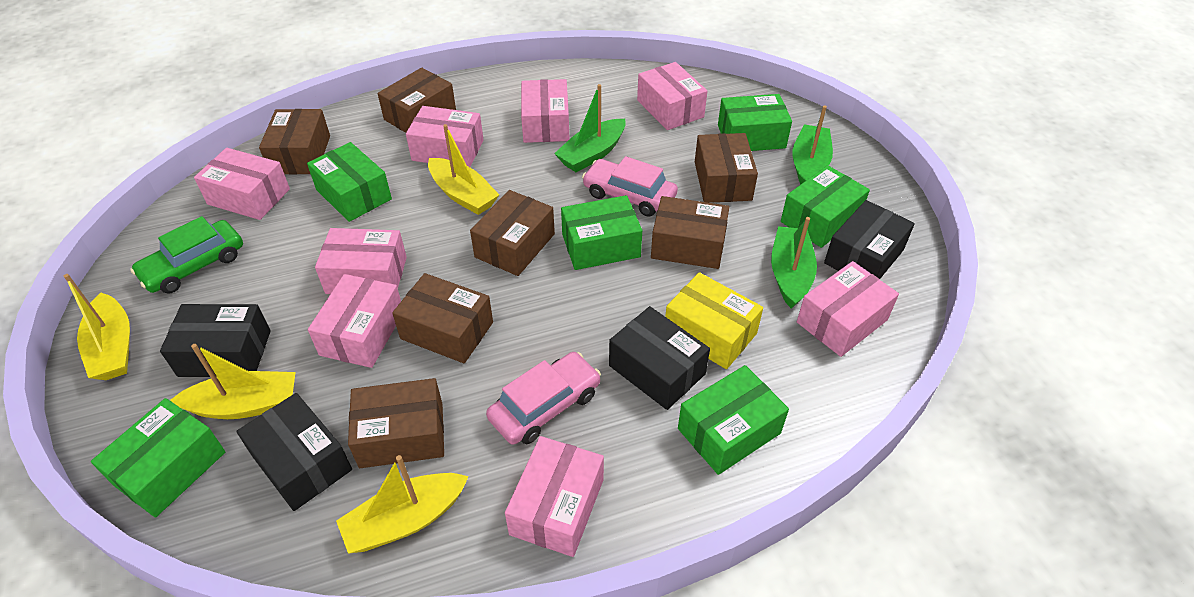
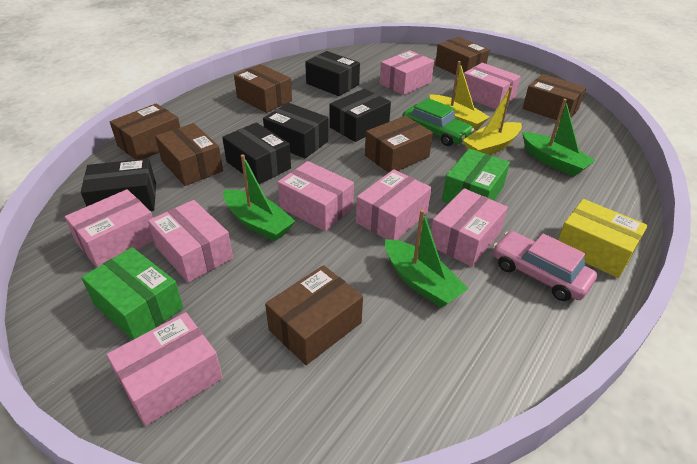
black box: [160,304,271,377] [236,393,352,511] [609,306,710,410] [824,200,915,279] = 4 -> [81,158,156,211] [222,122,291,184] [263,103,328,159] [305,51,360,96] [330,89,391,142] = 5
green box: [91,398,225,517] [307,142,392,222] [561,195,642,270] [678,365,789,475] [718,94,792,151] [781,165,870,248] = 6 -> [81,247,183,340] [442,149,510,204] = 2
pink car: [486,352,601,445] [582,156,678,217] = 2 -> [493,231,597,301] = 1
yellow boat: [64,274,130,380] [170,344,296,419] [336,455,469,554] [428,124,499,215] = 4 -> [429,61,490,130] [463,86,522,155] = 2

